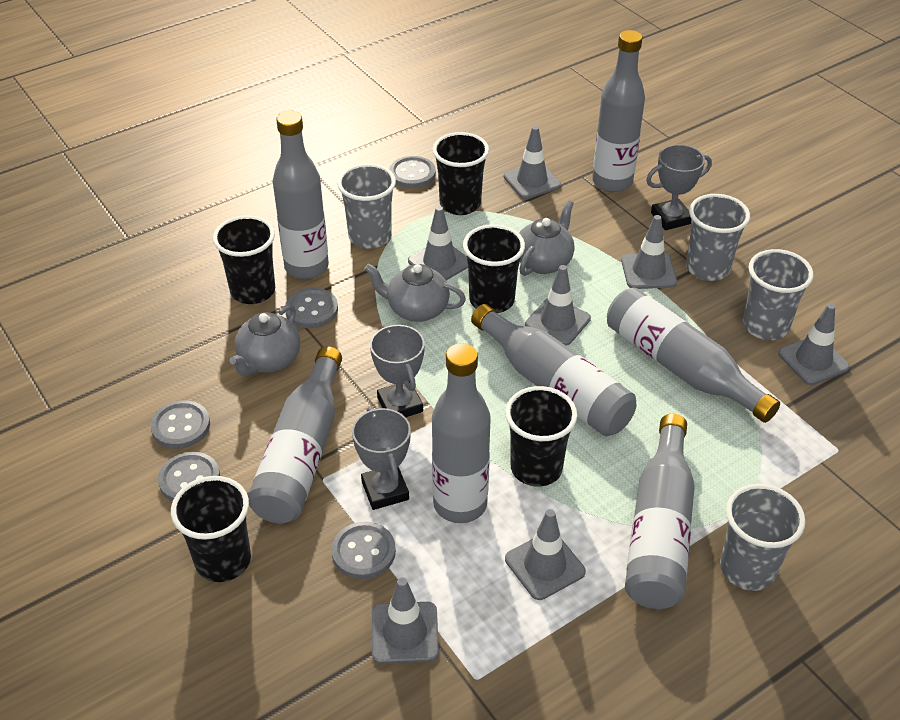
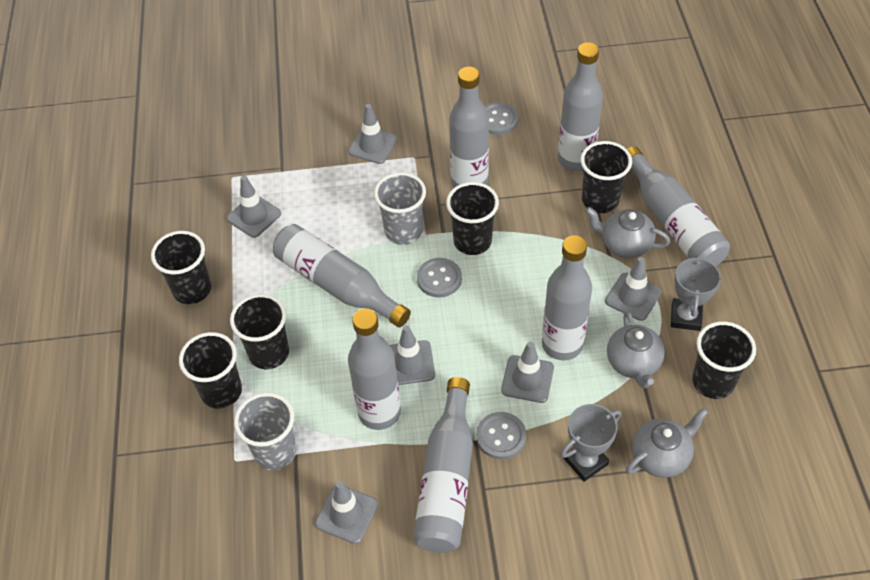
black cup: [171,476,251,582] [213,215,275,304] [432,132,489,215] [463,224,525,313] [505,386,577,487] = 5 -> [151,231,211,304] [179,332,242,409] [230,294,289,369] [446,182,499,255] [581,141,632,213] [692,321,756,399] = 6
grey button: [150,400,210,449] [158,452,220,502] [285,288,338,328] [332,522,396,579] [389,156,436,188] = 5 -> [417,258,462,298] [476,412,526,459] [484,102,519,135] = 3
grey cup: [337,164,396,249] [686,194,750,281] [720,484,806,591] [743,249,814,340] = 4 -> [234,392,297,471] [374,172,426,245] = 2
grey traffic cone: [372,577,439,664] [408,206,468,280] [504,126,561,199] [505,509,586,600] [525,265,591,346] [621,215,677,289] [778,303,850,385] = 7 -> [227,176,281,238] [315,481,378,544] [348,104,397,164] [390,325,435,385] [501,342,554,403] [605,257,662,321] = 6
grey trophy: [352,407,411,510] [370,324,425,417] [646,144,712,230] = 3 -> [560,404,621,482] [671,255,721,331] = 2

